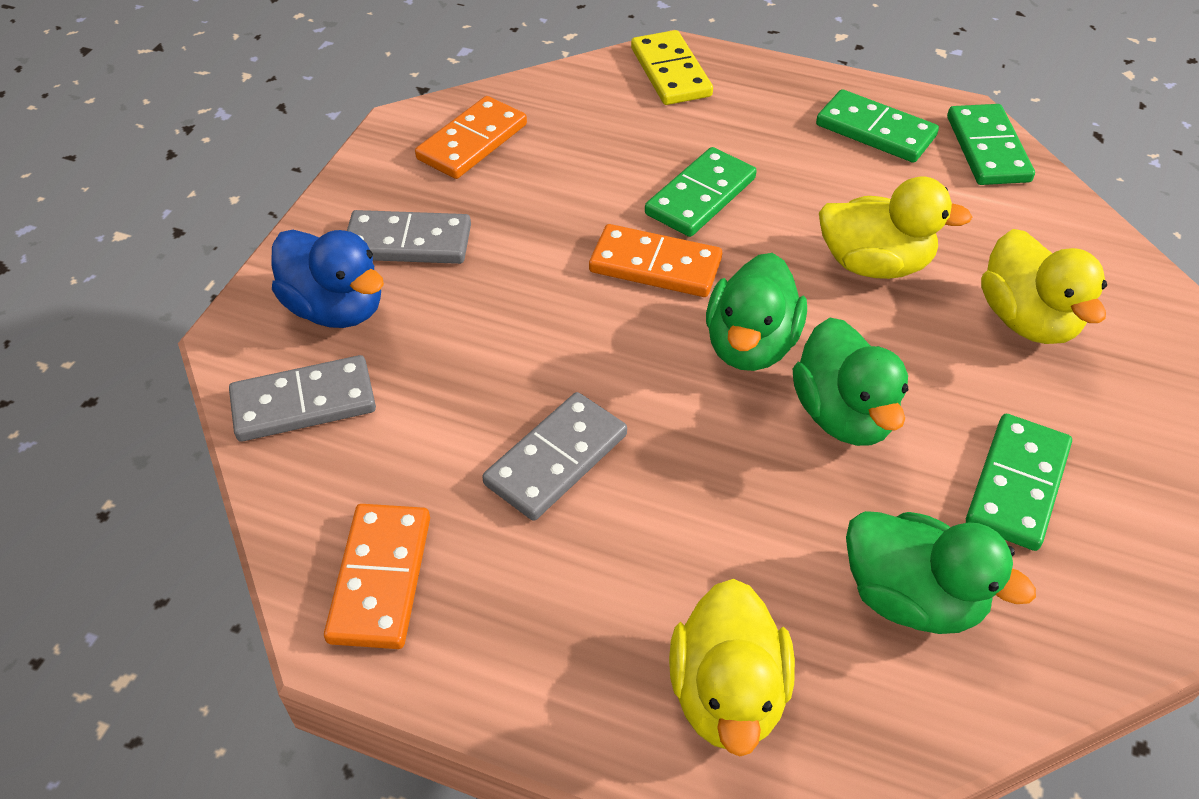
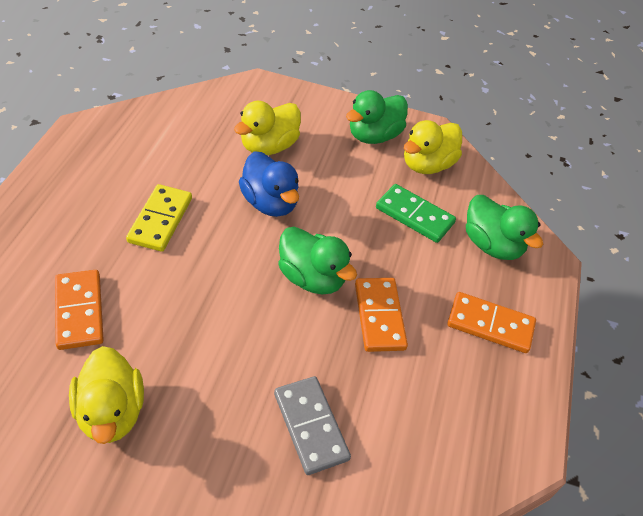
green domino: [645,147,757,237] [816,89,939,163] [947,104,1035,185] [966,414,1072,551] = 4 -> [376,184,456,243] = 1
grey domino: [229,355,376,442] [347,210,471,264] [482,392,627,521] = 3 -> [274,376,351,475] = 1

